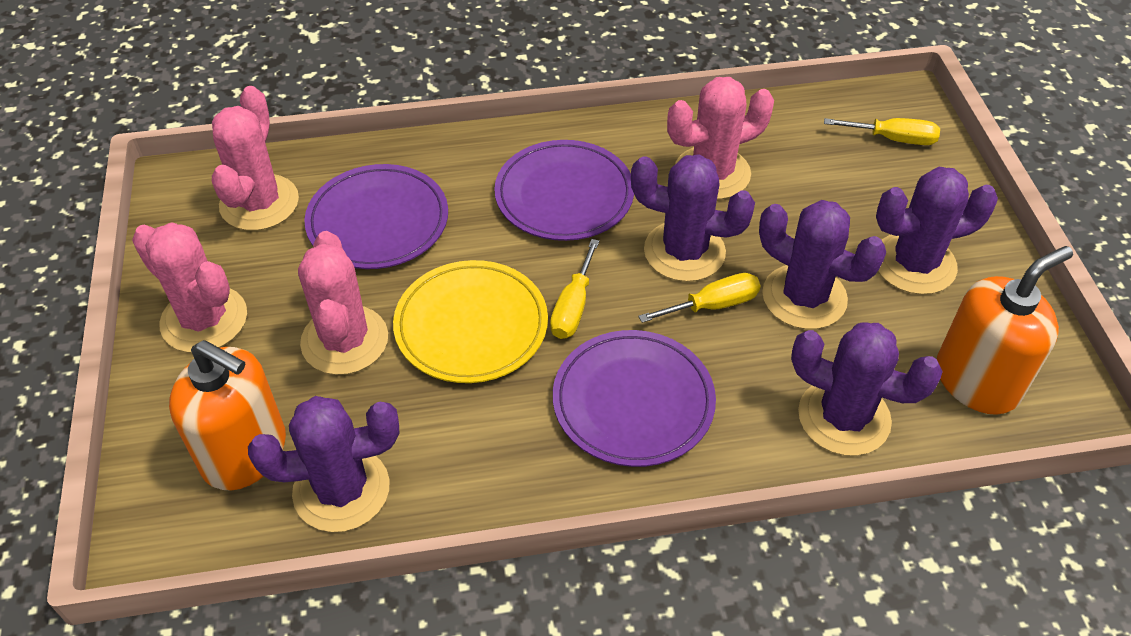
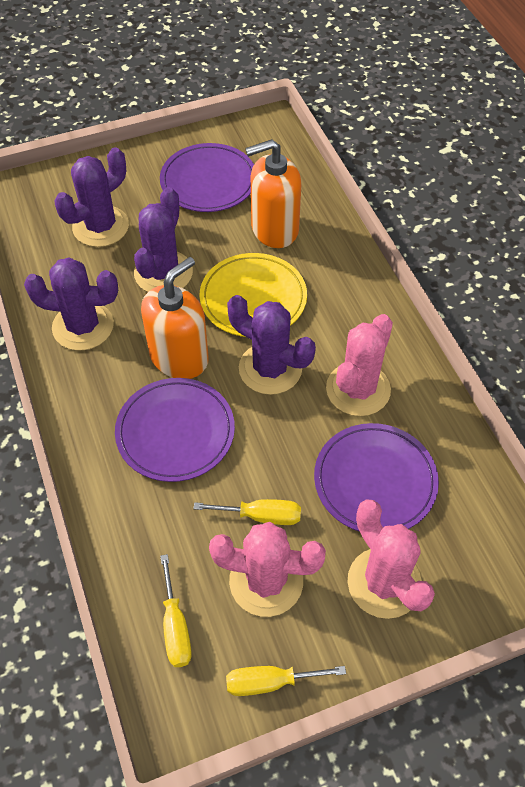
pink cactus: [132,222,247,353] [212,86,299,231] [298,231,388,375] [667,77,774,199] = 4 -> [209,522,326,617] [326,314,393,416] [348,499,435,619] = 3
purple cactus: [248,396,399,532] [631,154,755,282] [759,200,886,329] [791,322,943,456] [876,167,998,295] = 5 -> [24,257,118,350] [55,147,129,247] [134,187,193,292] [227,295,316,395] = 4

